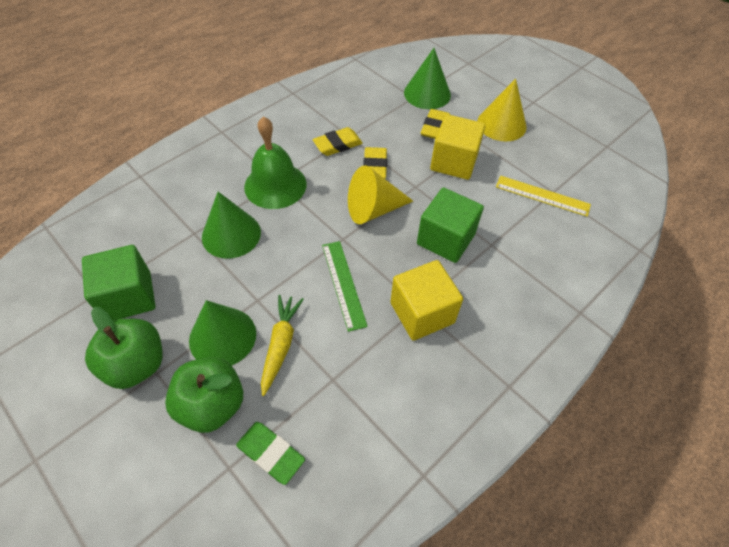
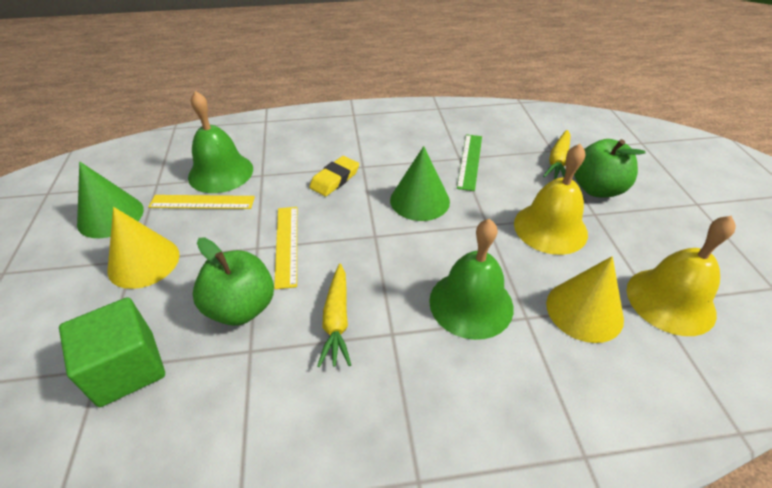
green bell: [244,116,306,209] = 1 -> [188,91,253,193] [429,219,514,340] = 2
green cone: [189,300,256,365] [202,192,261,259] [404,48,451,109] = 3 -> [77,162,144,238] [390,146,450,221] = 2
green cube: [82,245,155,320] [417,188,484,263] = 2 -> [59,297,165,407] = 1
green eraser: [236,422,305,485] = 1 -> none = 0
yellow bell: none = 0 -> [514,144,588,255] [627,216,736,336] = 2
yellow carrot: [261,295,304,396] = 1 -> [317,263,351,367] [543,130,570,179] = 2
yellow cube: [390,260,463,341] [430,114,485,180] = 2 -> none = 0
yellow eraser: [312,127,363,156] [363,147,387,179] [420,109,450,139] = 3 -> [309,156,359,196] = 1
yellow ruler: [496,176,591,217] = 1 -> [148,195,255,209] [274,207,297,289] = 2

